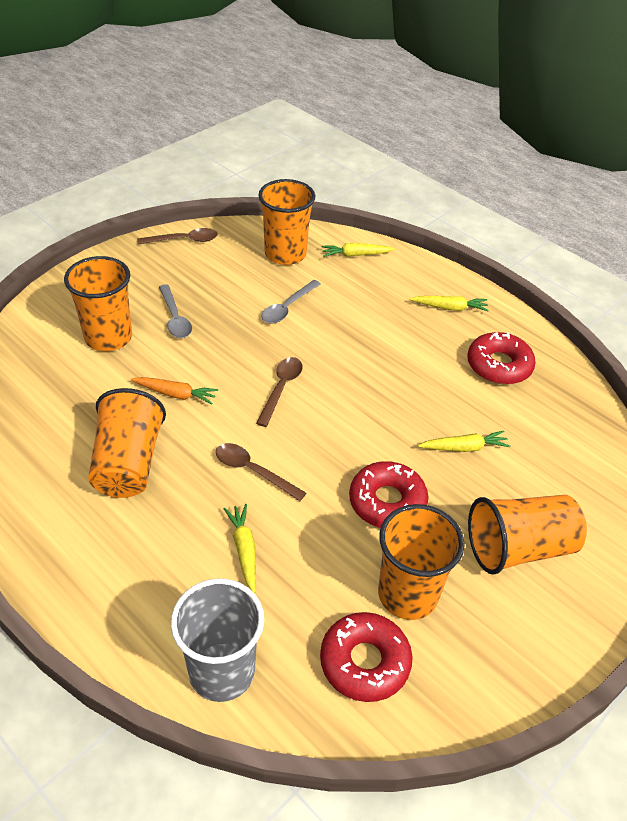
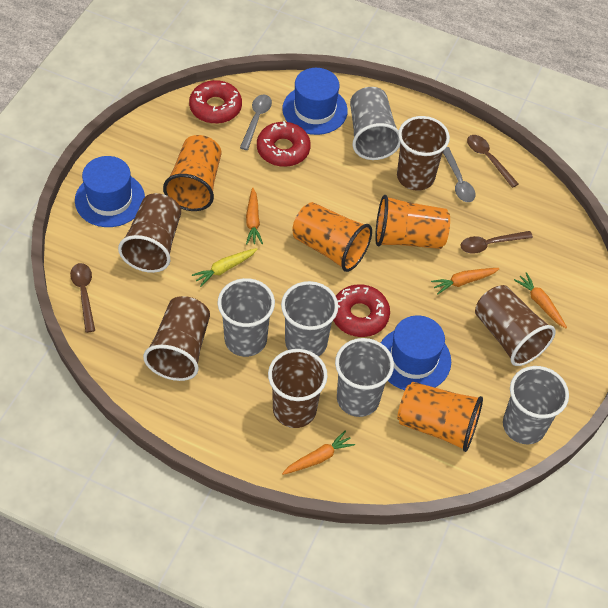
blue hat: none = 0 -> [75,156,145,227] [282,68,348,135] [381,315,451,390] = 3
brown cup: none = 0 -> [118,193,181,273] [143,296,210,381] [268,349,328,428] [397,116,450,191] [475,285,556,366] = 5
grey cup: [171,578,264,702] = 1 -> [218,278,275,357] [281,281,338,357] [335,338,394,417] [350,87,400,160] [503,366,569,444] = 5
orange carrot: [131,377,218,404] = 1 -> [246,188,263,244] [282,431,355,475] [431,268,500,294] [514,272,567,328] = 4
orange cup: [64,256,132,351] [88,388,166,498] [258,179,315,265] [378,504,465,620] [468,495,587,575] = 5 -> [163,135,221,211] [292,202,372,272] [375,195,450,249] [397,382,483,452] = 4
yellow carrot: [224,504,256,593] [321,243,395,257] [410,296,489,311] [418,431,510,452] = 4 -> [192,248,257,287] = 1

